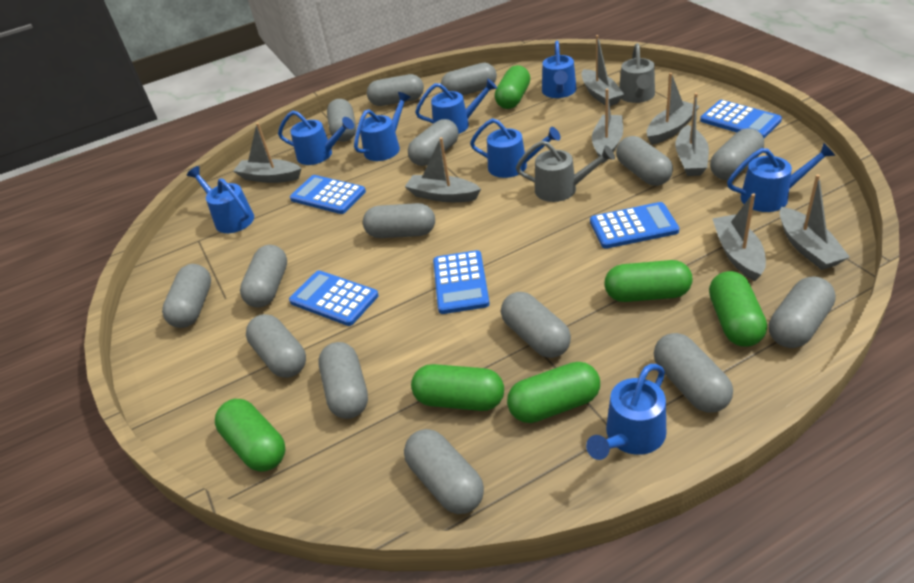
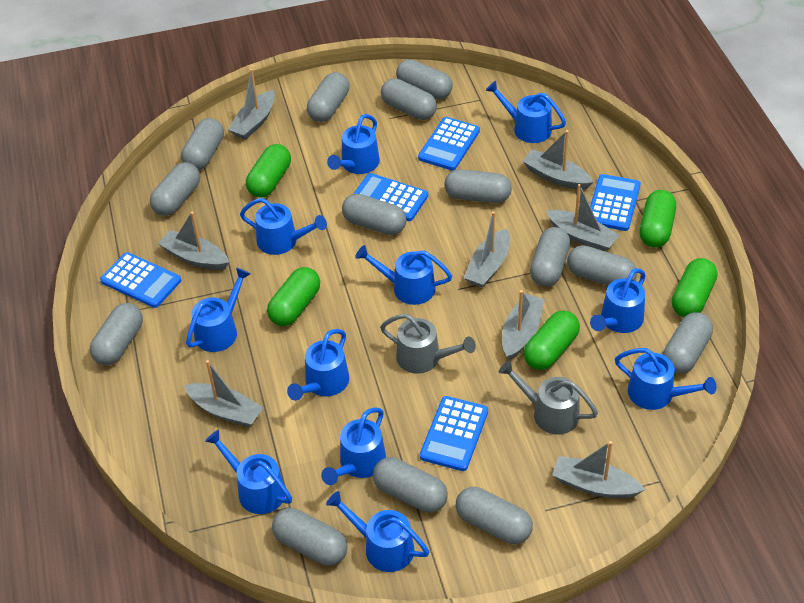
blue watering can: [187,166,254,233] [278,110,354,165] [354,92,411,161] [415,78,497,134] [470,118,561,178] [542,40,577,98] [586,364,666,460] [727,143,836,212] = 8 -> [186,268,251,352] [205,430,292,514] [240,198,327,255] [287,329,349,401] [321,407,386,485] [326,491,429,572] [327,114,380,174] [355,245,452,305] [485,81,566,143] [590,268,646,333] [615,348,716,410] = 11
green capsule: [215,399,285,472] [411,364,504,411] [495,65,530,109] [507,362,600,423] [604,260,692,302] [709,271,767,347] = 6 -> [246,144,291,198] [267,267,320,326] [523,310,580,370] [640,190,676,247] [672,258,717,317] = 5
grey capsule: [162,264,211,328] [240,245,287,308] [246,314,306,378] [318,342,368,419] [327,99,356,142] [363,203,435,238] [367,74,424,106] [404,429,484,514] [408,119,459,166] [441,63,497,96] [501,292,571,358] [616,136,673,186] [654,333,733,413] [710,128,764,180] [769,276,836,348] = 15 -> [90,303,143,365] [150,162,200,216] [181,118,224,170] [272,508,348,566] [307,72,350,122] [342,194,406,235] [373,457,448,513] [381,78,437,120] [396,59,453,99] [445,169,512,203] [455,487,533,544] [530,227,570,286] [567,245,637,286] [662,312,713,374] = 14

